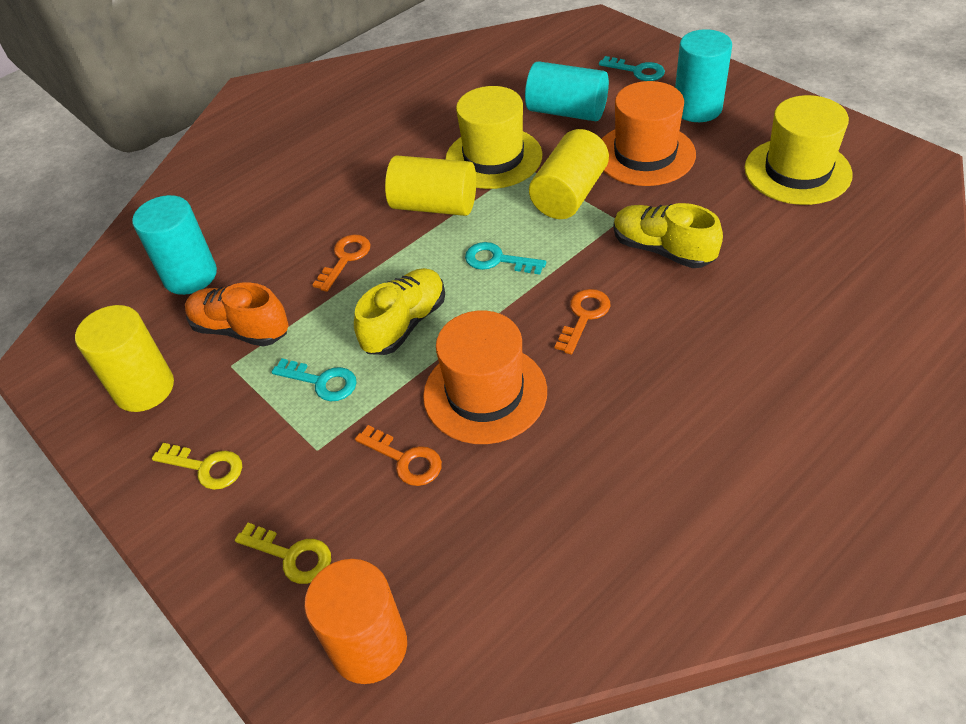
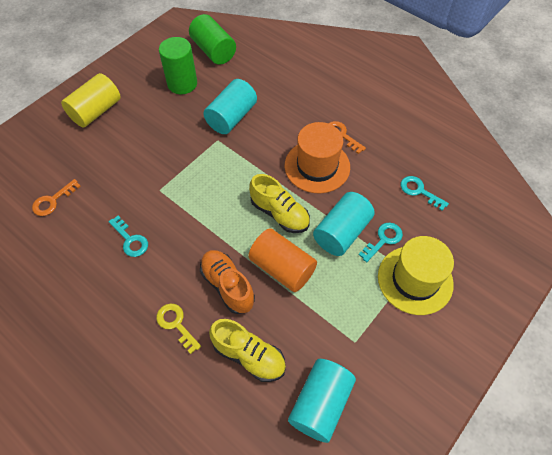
green cylinder: none = 0 -> [159,37,197,94] [189,14,236,65] = 2
orange hat: [423,311,547,444] [602,81,696,186] = 2 -> [285,122,350,193] = 1
orange key: [312,234,371,292] [355,425,442,486] [555,289,611,355] = 3 -> [32,179,81,216] [328,121,366,154] = 2
yellow cylinder: [75,305,174,412] [385,155,476,216] [529,129,609,219] = 3 -> [61,73,121,127] = 1
yellow hat: [446,86,543,189] [745,95,853,205] = 2 -> [378,236,454,315] = 1
yellow key: [152,443,242,490] [235,523,331,584] = 2 -> [156,303,201,354] = 1

